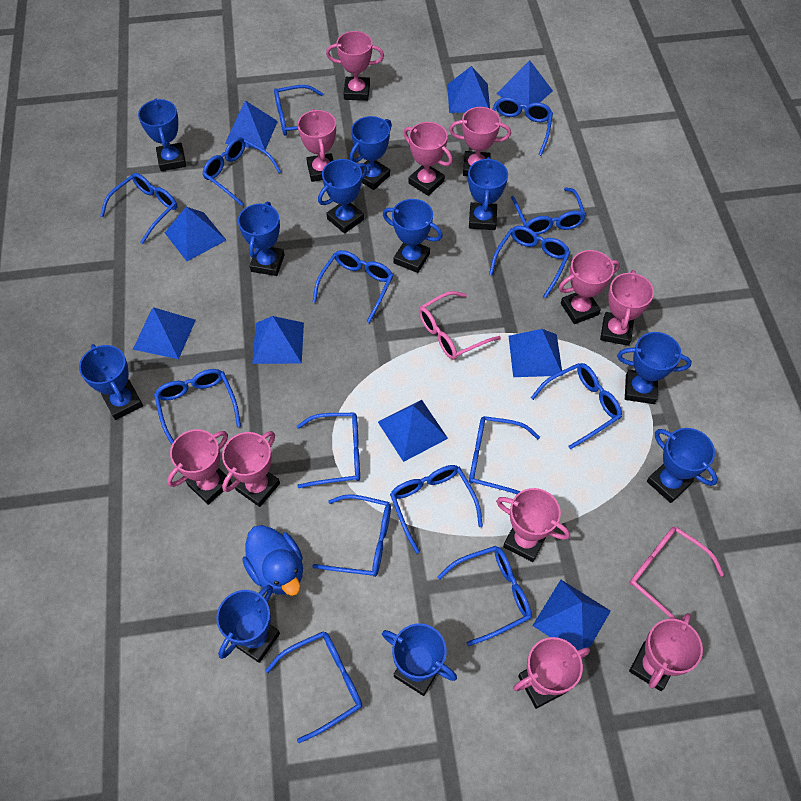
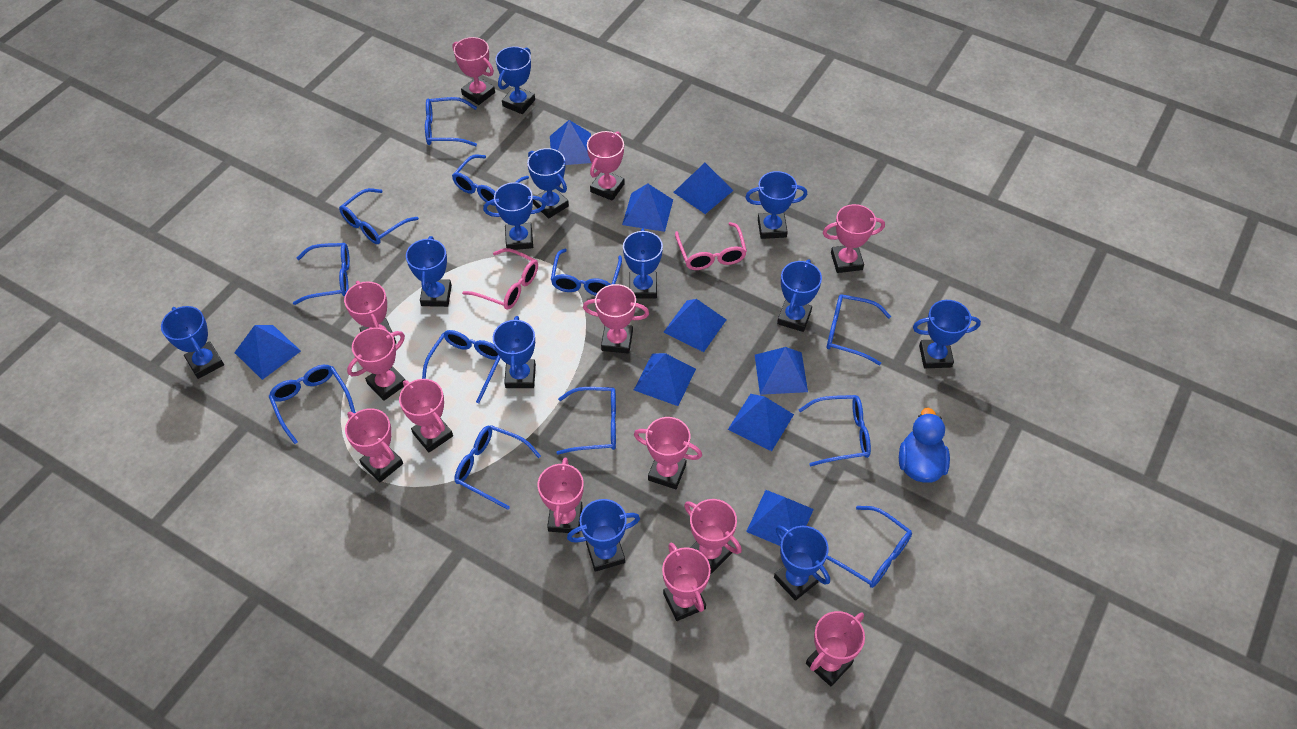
blue glasses: [100,173,177,244] [154,369,241,445] [202,137,281,206] [265,631,362,743] [274,85,323,136] [297,413,360,488] [312,494,391,577] [313,250,393,323] [390,465,483,554] [437,546,532,646] [469,416,540,494] [489,226,570,298] [492,97,553,156] [511,187,586,235] [531,363,622,450] = 15 -> [268,365,356,444] [293,243,350,305] [339,188,419,244] [422,330,501,403] [425,97,477,146] [452,155,529,206] [454,425,541,510] [551,248,622,296] [557,387,616,455] [799,395,871,466] [826,506,912,588] [827,294,891,365] = 12
blue trophy: [79,344,143,420] [138,99,186,171] [216,585,280,663] [238,202,284,276] [318,159,367,234] [350,116,392,190] [382,624,457,696] [383,199,443,273] [468,157,508,230] [617,332,692,404] [647,428,718,503] = 11 -> [161,306,224,379] [406,236,452,307] [483,182,546,250] [493,316,536,388] [496,46,535,114] [527,148,569,219] [567,499,640,572] [623,228,663,299] [745,171,807,239] [774,525,830,601] [777,259,822,332] [913,300,981,368] = 12
pink trophy: [167,429,232,505] [222,431,280,507] [298,109,336,182] [326,31,384,101] [403,122,453,196] [449,107,511,176] [496,488,570,562] [513,637,590,709] [559,250,620,324] [600,270,654,346] [629,613,703,691] = 11 -> [344,281,396,344] [345,408,403,482] [347,327,405,401] [399,379,453,452] [452,37,495,105] [538,458,584,534] [583,284,649,354] [587,131,625,201] [634,417,702,489] [662,543,711,621] [684,499,742,574] [806,611,865,686] [823,204,885,273] = 13

